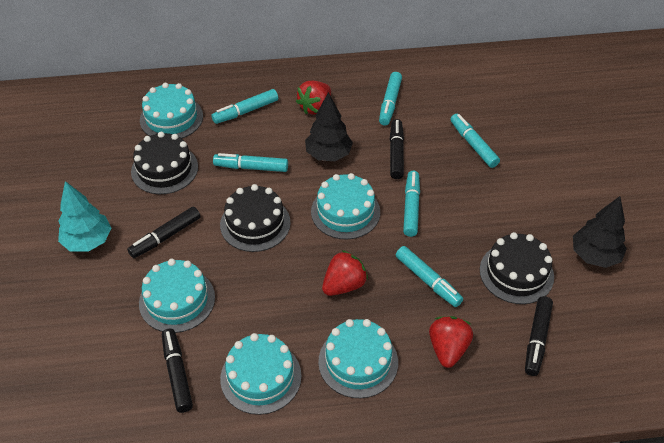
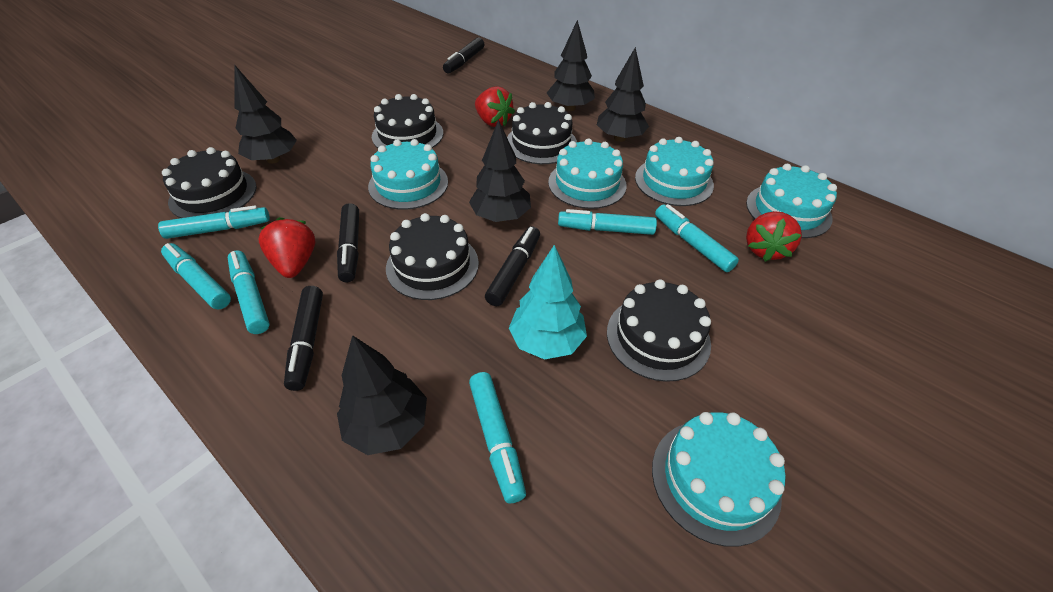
black cake: [131,132,198,194] [220,184,291,252] [480,232,554,304] = 3 -> [162,147,257,218] [372,94,443,148] [386,213,479,300] [507,102,577,164] [607,279,711,382] = 5
black tree: [305,92,353,161] [573,196,627,268] = 2 -> [235,66,297,164] [337,335,427,455] [469,119,531,222] [547,20,595,111] [597,47,649,142] = 5

